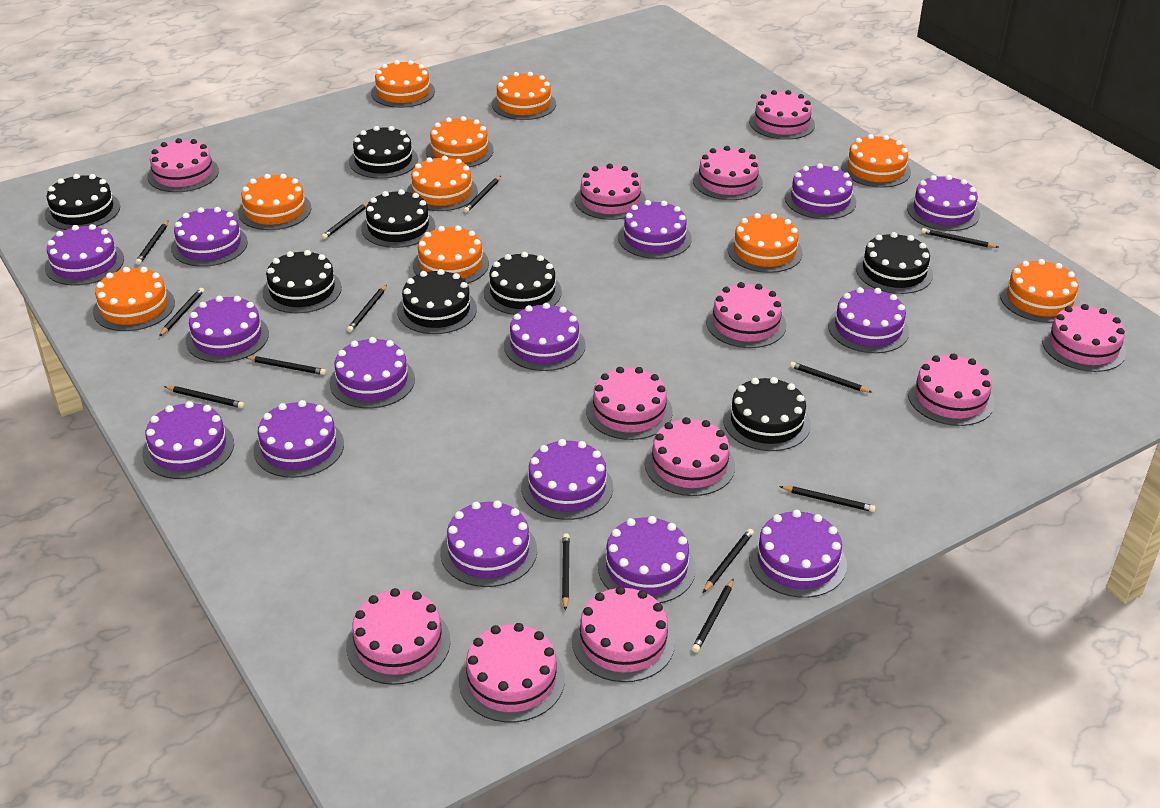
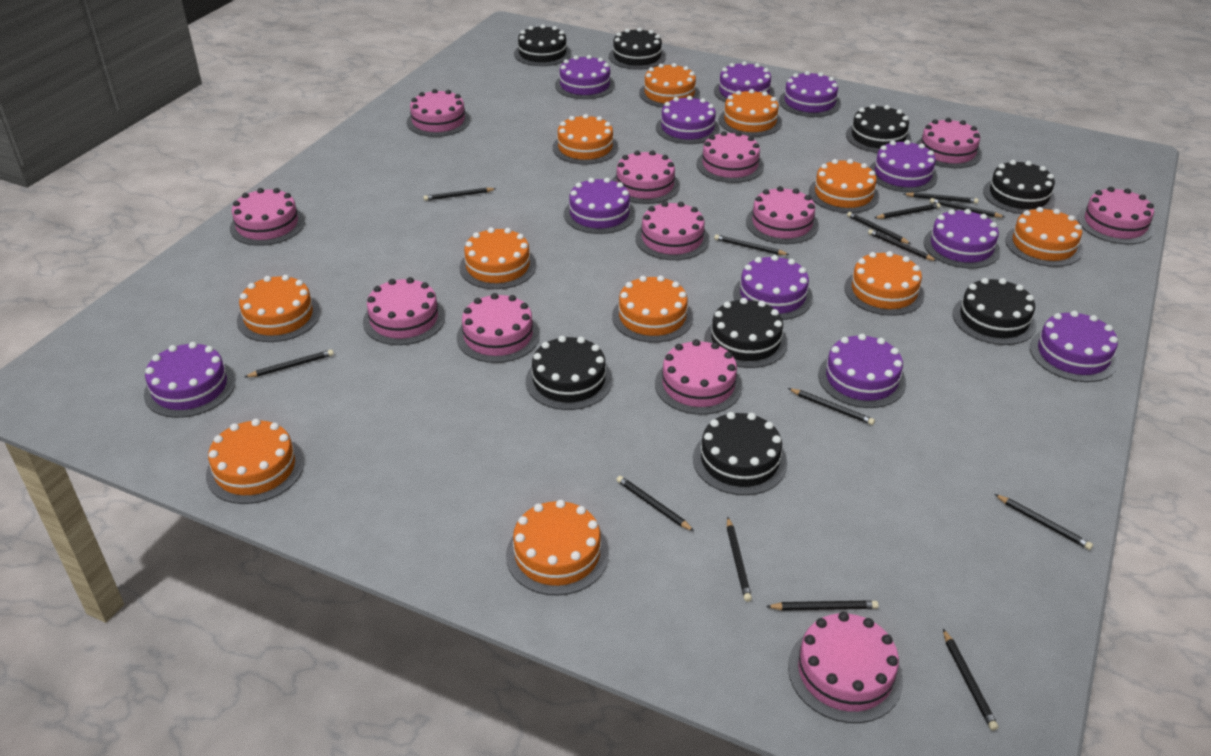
black pencil: [135,221,168,265] [159,288,204,336] [164,386,245,408] [245,356,326,375] [322,202,369,239] [347,285,387,332] [464,176,501,213] [562,533,570,611] [692,579,733,653] [703,529,754,593] [779,486,876,512] [790,362,873,393] [921,228,998,248] = 13 -> [245,349,334,377] [424,187,496,201] [616,476,694,531] [714,234,789,255] [727,517,752,602] [766,600,879,611] [788,388,875,425] [847,212,911,244] [868,229,937,261] [875,203,941,219] [904,192,978,204] [930,198,1005,218] [943,629,998,731] [994,494,1093,550] = 14
orange cake: [93,267,175,331] [238,174,311,230] [371,60,435,108] [407,156,478,211] [413,226,489,284] [426,116,494,168] [492,72,556,120] [727,213,803,273] [841,134,911,188] [1000,259,1080,323] = 10 -> [206,419,304,504] [237,275,320,342] [459,227,536,289] [506,500,609,596] [553,114,618,164] [612,276,693,343] [639,63,700,108] [719,89,782,137] [809,159,879,213] [844,251,925,316] [1005,207,1083,267] = 11
purple cake: [45,224,124,286] [142,401,234,479] [171,207,248,267] [186,296,269,363] [253,400,344,478] [330,337,415,408] [440,501,537,587] [504,303,586,371] [521,439,613,520] [598,516,696,603] [618,200,692,259] [749,510,847,598] [785,163,857,219] [828,287,909,353] [907,175,980,231] = 15 -> [144,342,235,418] [555,55,615,99] [564,178,635,234] [656,96,720,144] [714,61,775,102] [733,255,813,320] [779,71,841,117] [818,334,906,408] [869,140,938,193] [924,209,1000,269] [1030,311,1118,382] = 11

